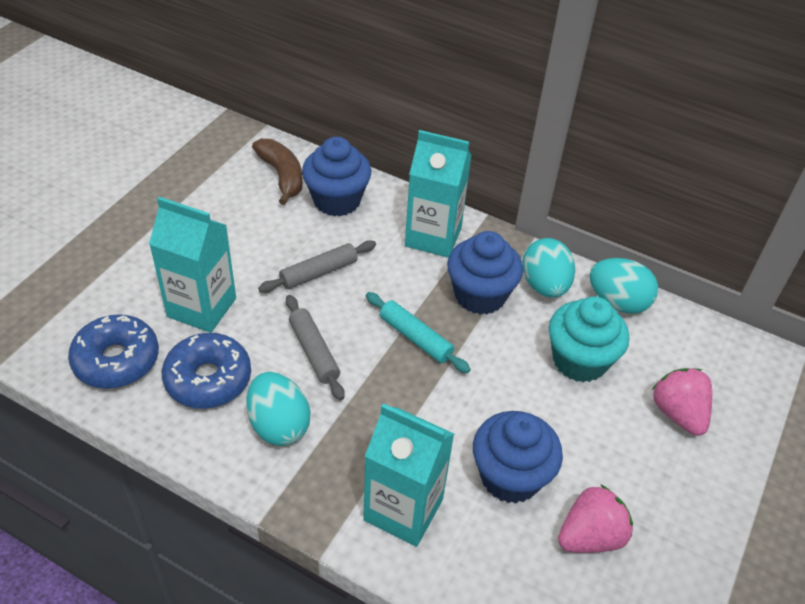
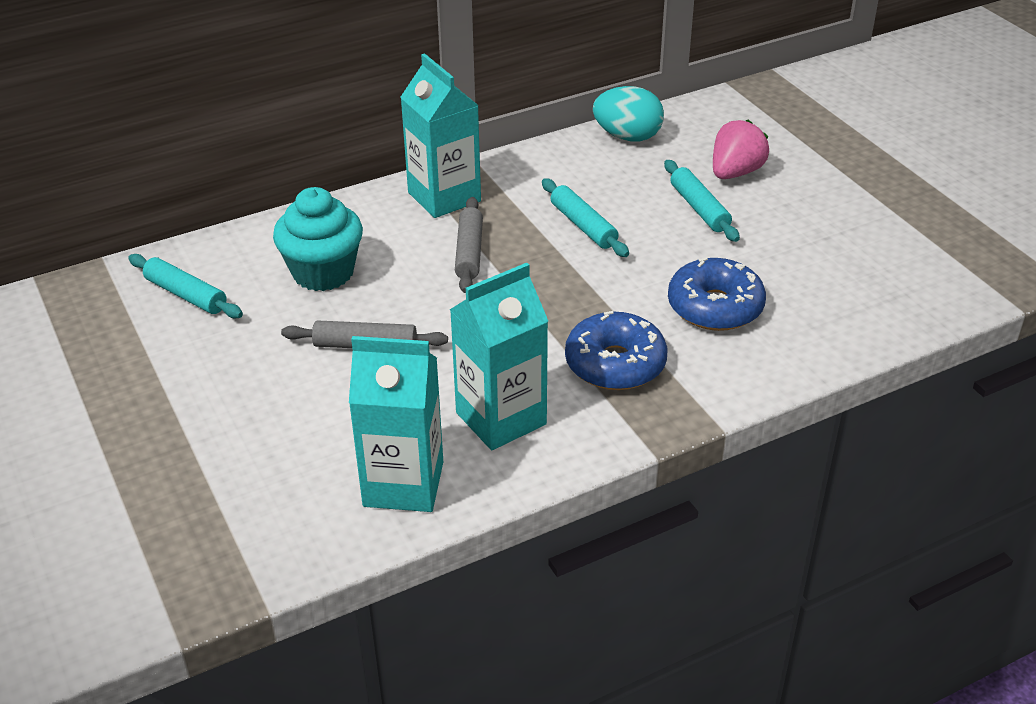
blue cupcake: [302,137,371,216] [447,231,523,315] [473,411,563,503] = 3 -> none = 0
brown banana: [252,139,303,205] = 1 -> none = 0
pink strawberry: [558,484,633,553] [652,368,712,436] = 2 -> [713,120,769,179] = 1
turquoise egg: [246,372,310,446] [522,238,575,298] [590,258,658,314] = 3 -> [593,86,664,142] = 1
turquoise rolling pin: [366,292,471,373] = 1 -> [128,254,243,318] [542,179,629,257] [664,160,740,242] = 3

